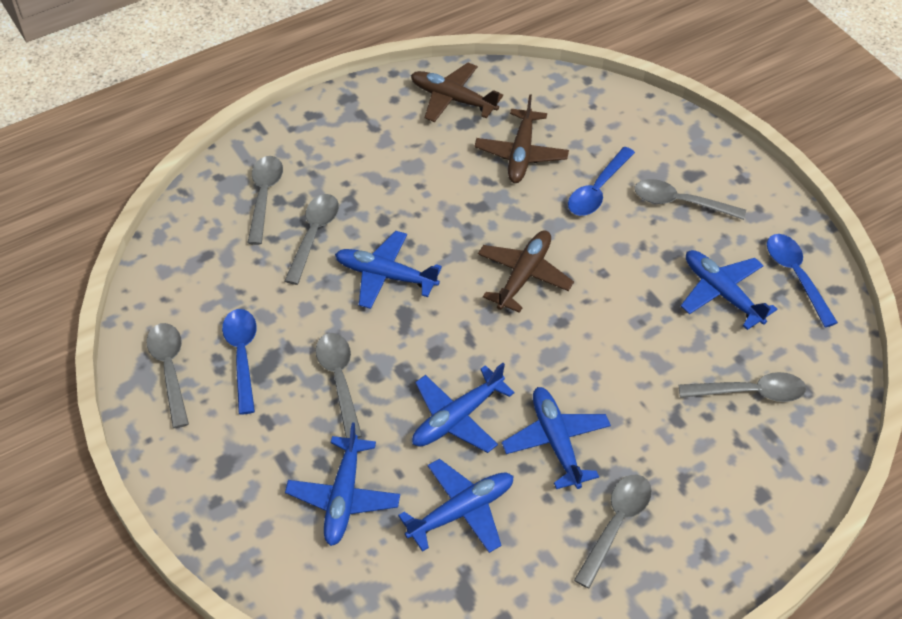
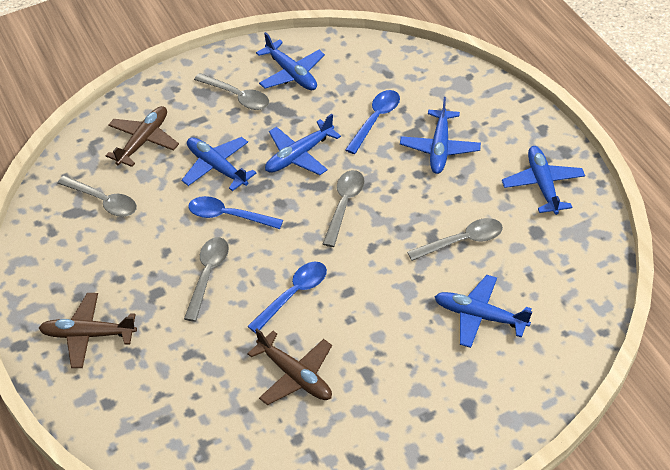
grey spoon: [147,323,189,428] [247,156,283,245] [284,194,339,285] [315,333,362,438] [574,474,652,589] [634,179,746,220] [679,372,806,402] = 7 -> [58,176,137,217] [184,237,229,322] [194,73,269,110] [323,170,365,247] [407,218,503,261] = 5

